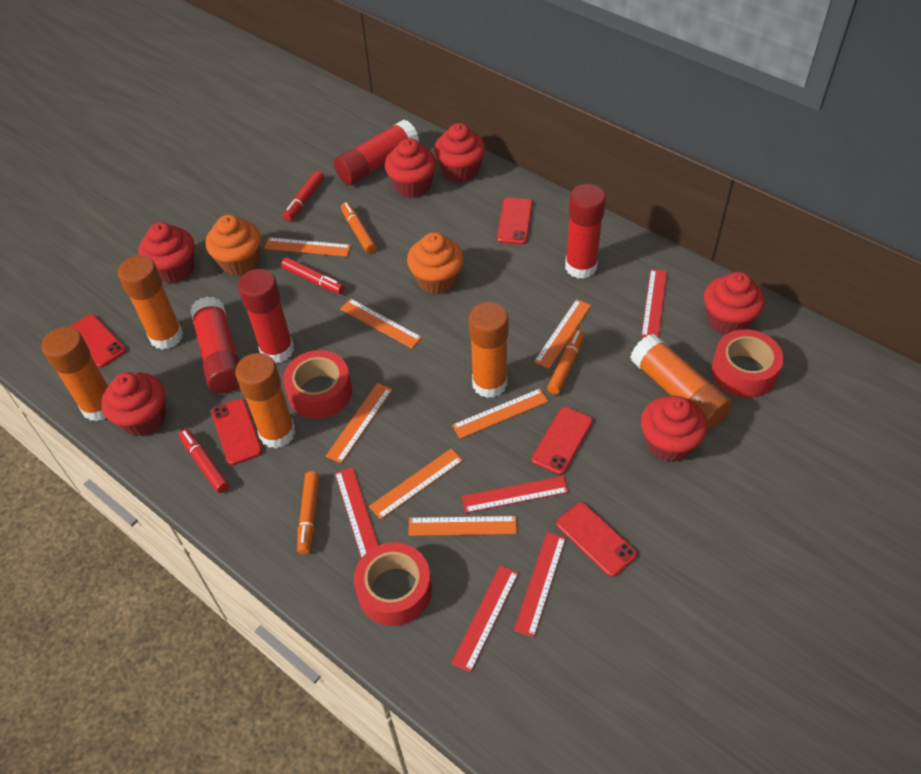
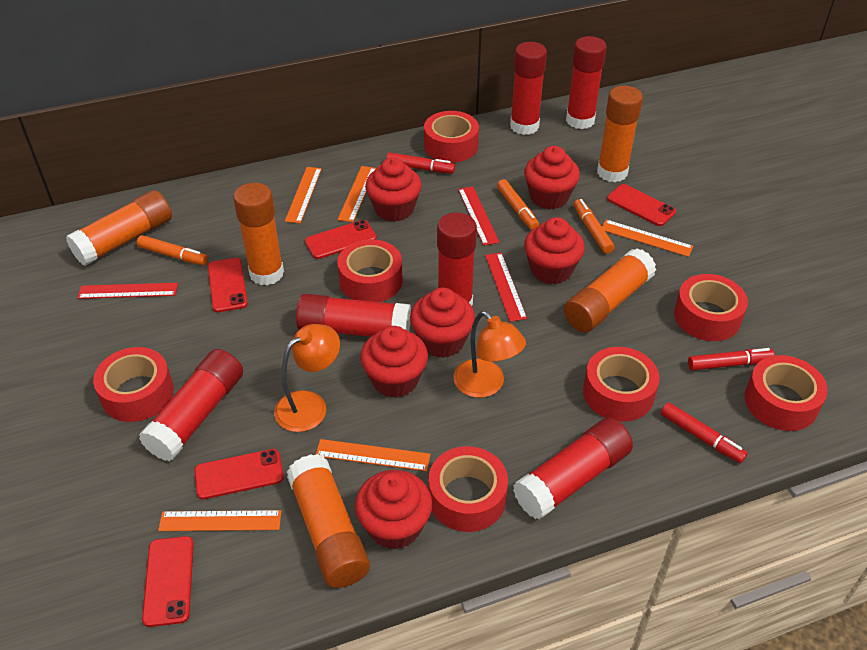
orange cupcake: [205,215,261,276] [407,232,464,294] = 2 -> none = 0
orange lamp: none = 0 -> [274,324,340,432] [454,311,526,398] = 2
orange ruler: [264,237,351,257] [326,383,393,463] [340,298,422,349] [369,449,463,520] [408,516,517,536] [452,388,549,439] [534,299,591,369] = 7 -> [158,510,282,531] [285,167,322,223] [316,439,430,471] [338,166,376,222] [602,220,693,257] = 5
red glue stick: [190,296,240,393] [238,269,294,363] [334,120,419,185] [565,184,606,279] = 4 -> [139,349,243,461] [296,294,411,337] [437,213,477,306] [510,42,547,135] [513,418,633,520] [566,36,607,129] = 6
red ruler: [335,467,378,558] [451,565,519,673] [461,476,569,513] [514,532,566,637] [641,269,667,337] = 5 -> [78,283,178,299] [458,187,499,246] [485,253,527,322] = 3
red tape: [283,350,352,419] [354,542,432,626] [711,329,783,398] = 3 -> [93,347,174,422] [337,239,403,302] [424,111,479,163] [428,446,508,532] [583,347,660,422] [674,274,748,341] [745,355,828,431] = 7

